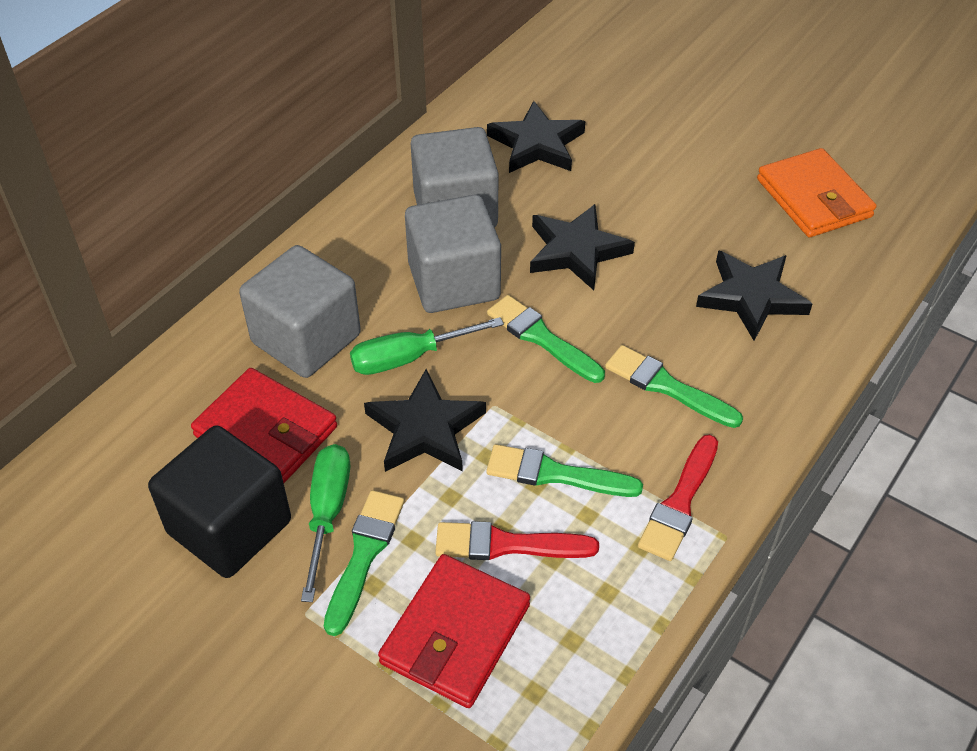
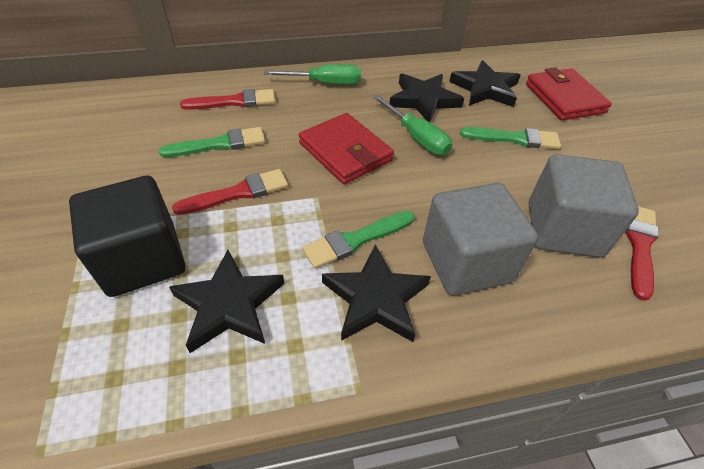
green brush: [324,490,404,636] [486,444,643,497] [487,295,605,383] [605,345,743,428] = 4 -> [159,127,265,157] [302,211,415,269] [460,127,561,149] = 3
grey cube: [239,245,361,378] [405,195,501,313] [411,127,498,228] = 3 -> [423,183,538,296] [529,154,639,258] = 2
orange wallet: [757,148,876,237] = 1 -> none = 0
red brush: [435,521,599,560] [638,435,718,561] = 2 -> [172,169,288,215] [180,89,275,110] [625,206,659,301] = 3

